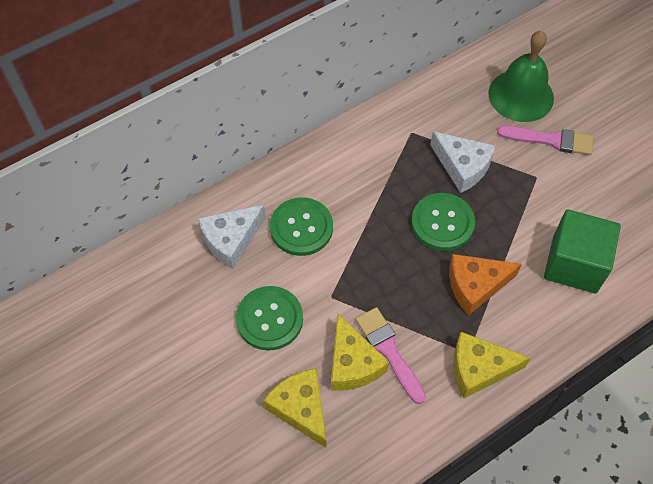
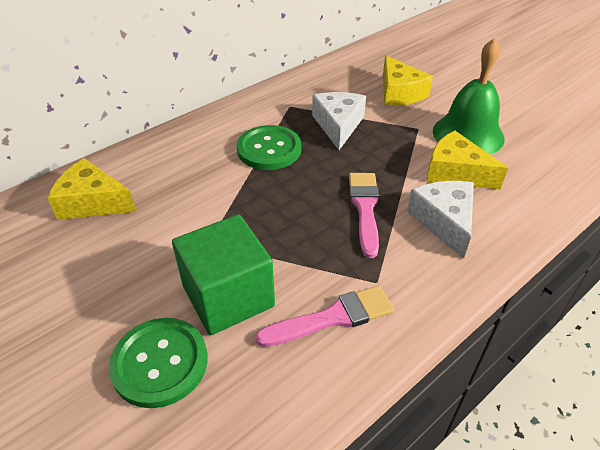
green button: [236,286,303,351] [270,197,333,256] [411,193,475,251] = 3 -> [109,318,208,408] [236,125,301,170] = 2
orange cheese: [449,254,522,316] = 1 -> none = 0

